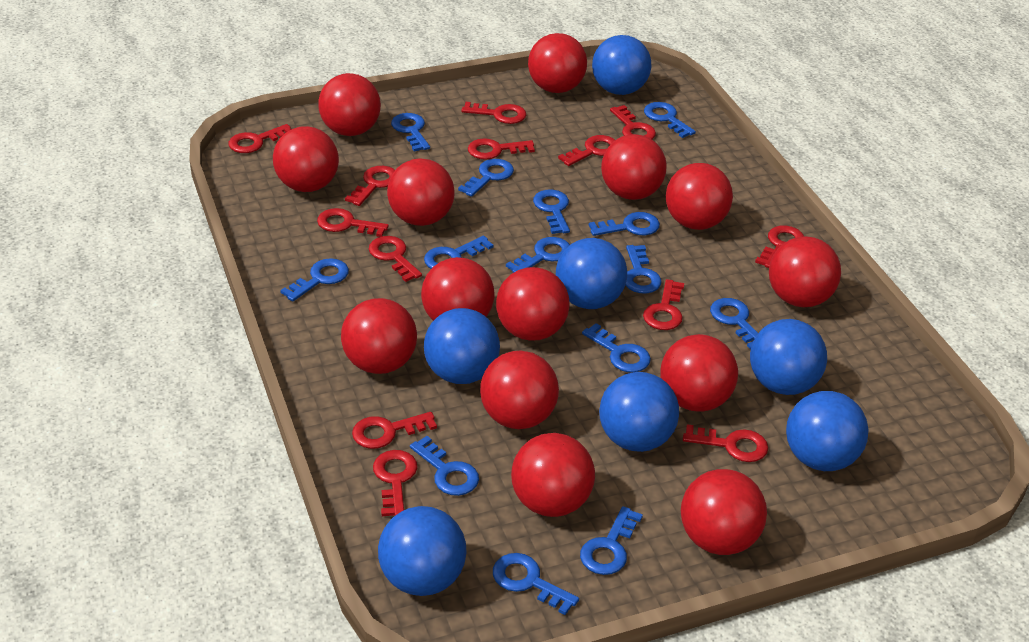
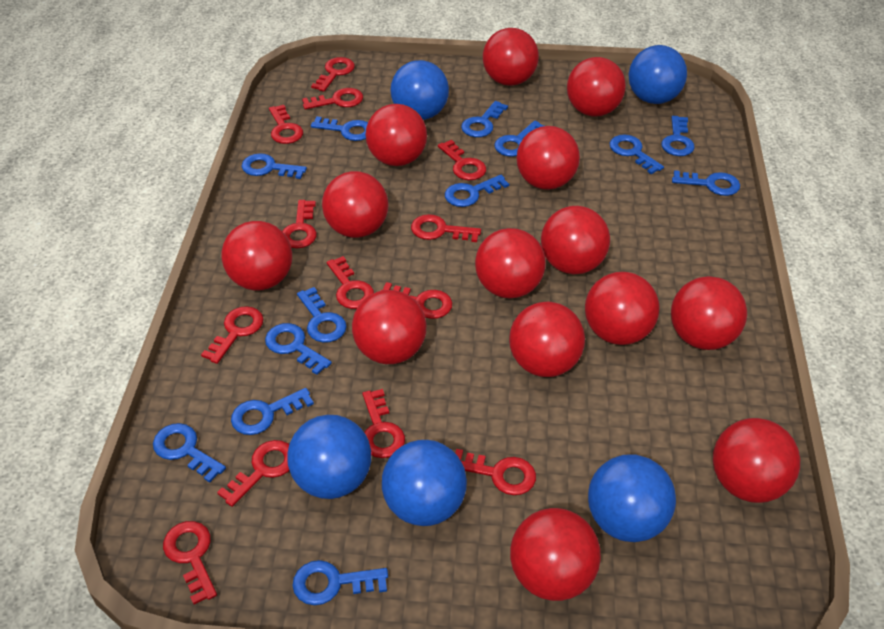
blue ball: [378,506,467,596] [424,308,500,384] [556,238,627,309] [592,35,651,95] [599,372,679,452] [750,319,827,395] [786,391,869,471] = 7 -> [287,415,371,499] [382,440,467,526] [390,60,449,120] [588,454,676,542] [628,45,687,104] = 5
blue key: [280,258,349,301] [391,113,430,152] [410,436,479,496] [424,236,493,269] [458,159,514,197] [493,553,579,615] [506,237,570,273] [533,190,570,234] [580,506,643,575] [582,323,651,373] [589,212,660,236] [625,245,662,294] [644,102,696,138] [710,298,758,350] = 14 -> [153,423,226,483] [231,388,314,435] [241,153,307,179] [265,323,332,375] [292,560,388,605] [297,287,347,343] [311,116,368,141] [445,175,509,207] [461,101,508,137] [494,121,544,157] [609,134,664,174] [661,116,695,156] [672,170,740,196] = 13

